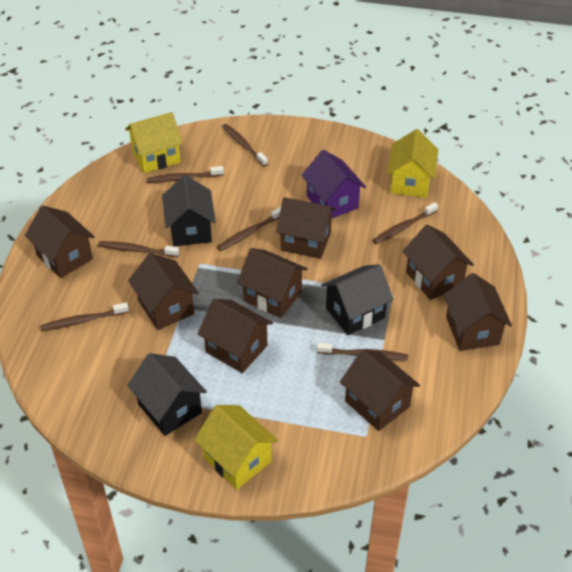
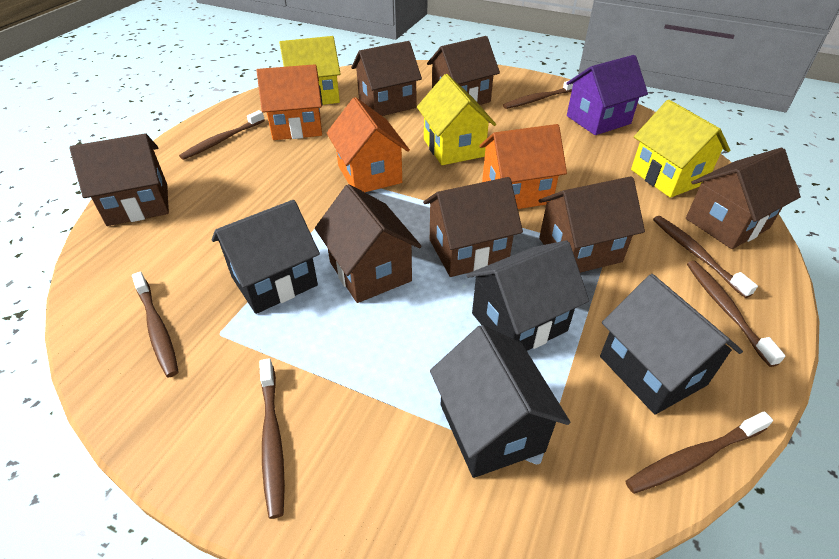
black house: [127,353,207,436] [162,175,216,246] [321,264,394,335] = 3 -> [212,200,320,314] [430,325,570,478] [466,240,589,351] [600,274,743,415] = 4
brown house: [25,206,95,278] [128,253,199,330] [197,299,273,373] [237,248,308,318] [276,197,336,259] [340,349,420,431] [403,224,474,300] [443,273,512,351] = 8 -> [69,133,169,226] [315,184,422,303] [351,41,422,116] [423,177,523,277] [427,36,500,105] [539,176,645,273] [686,148,801,249] = 7
orange house: none = 0 -> [257,64,322,140] [327,97,410,192] [480,124,567,209] = 3

